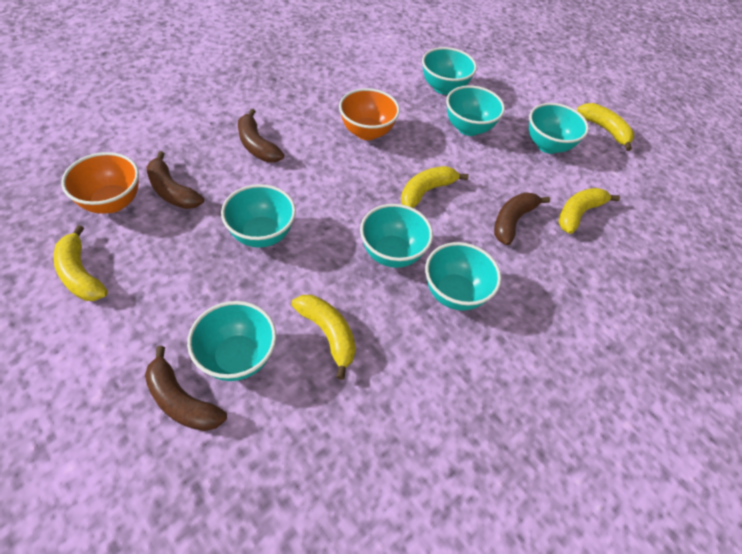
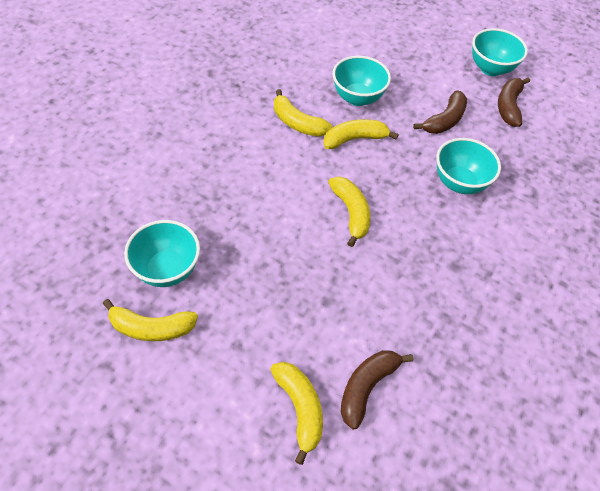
brown banana: [145,346,227,431] [146,151,204,209] [238,109,284,162] [494,192,550,245] = 4 -> [341,350,413,429] [413,90,467,134] [498,77,530,127] = 3
orange bowl: [61,152,139,214] [339,88,400,140] = 2 -> none = 0
turquoise bowl: [187,301,276,381] [221,184,296,248] [360,204,433,268] [422,47,477,95] [425,242,501,311] [446,85,505,136] [529,103,589,154] = 7 -> [124,220,200,287] [332,56,391,106] [436,138,501,194] [472,28,528,76] = 4

